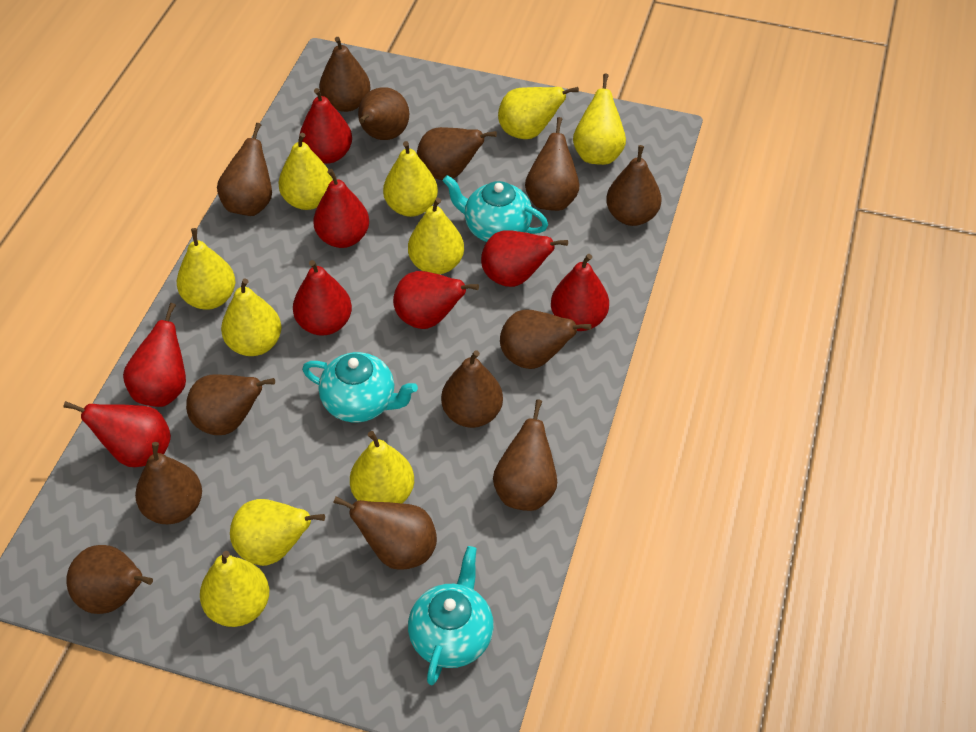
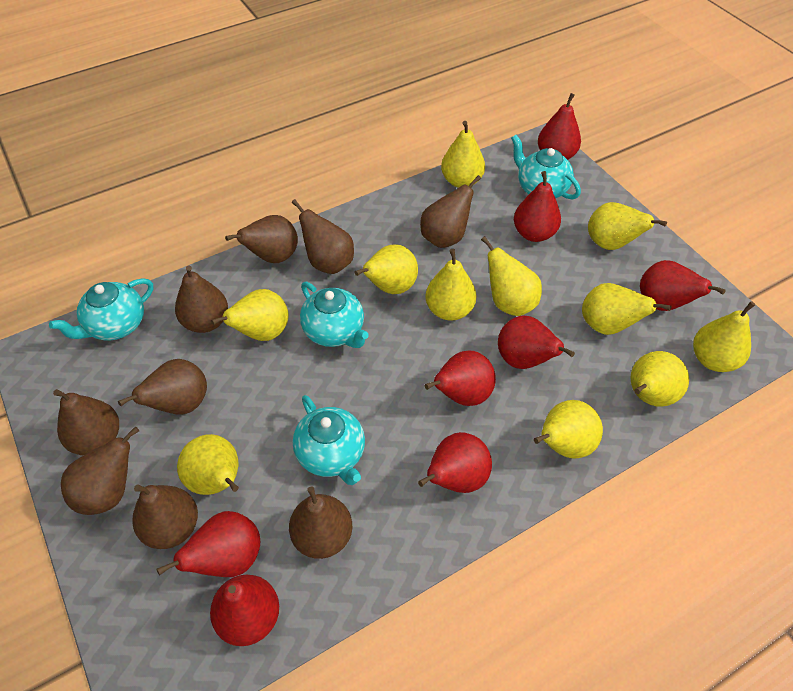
brown pear: [66,545,153,614] [135,442,202,524] [186,374,275,435] [217,123,272,216] [319,37,370,112] [333,497,437,570] [358,87,409,140] [417,127,497,180] [441,350,503,428] [493,399,557,511] [500,310,591,369] [525,117,579,211] [606,145,661,226] = 13 -> [53,389,119,455] [61,426,139,515] [118,359,207,415] [132,484,198,549] [175,266,228,333] [225,215,298,263] [289,486,352,559] [292,199,354,274] [420,175,481,248] = 9
turquoise teapot: [302,352,418,422] [408,546,494,685] [443,175,548,242] = 3 -> [49,278,153,341] [293,395,365,485] [300,282,369,348] [511,135,581,199] = 4
yellow pear: [177,228,235,310] [200,551,269,627] [221,279,281,356] [230,499,325,566] [278,133,333,210] [350,431,414,503] [383,141,438,217] [408,198,464,274] [498,87,579,139] [573,73,626,165] = 10 -> [177,434,239,495] [211,289,288,341] [354,244,418,294] [425,249,476,321] [441,121,485,188] [481,236,542,316] [534,400,603,458] [582,283,672,335] [588,202,667,250] [630,351,689,407] [693,301,755,372] = 11

